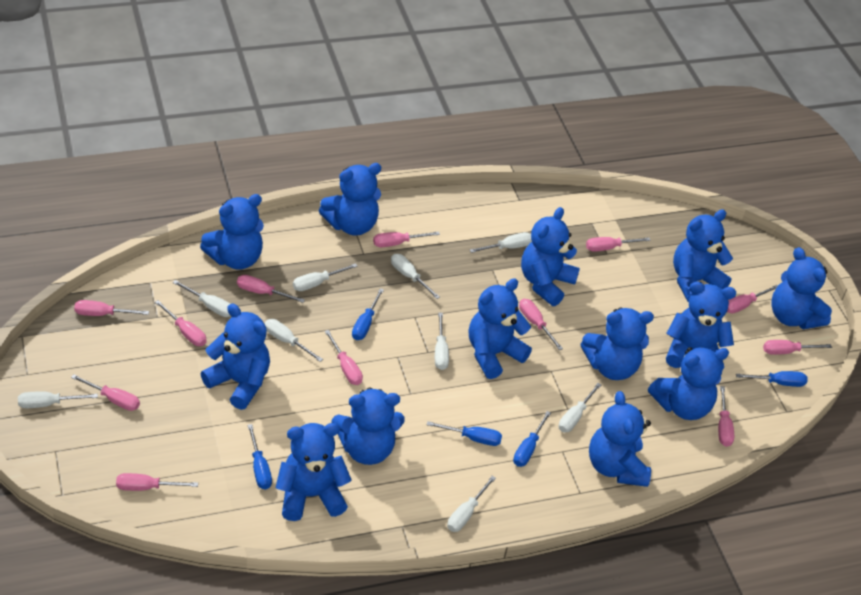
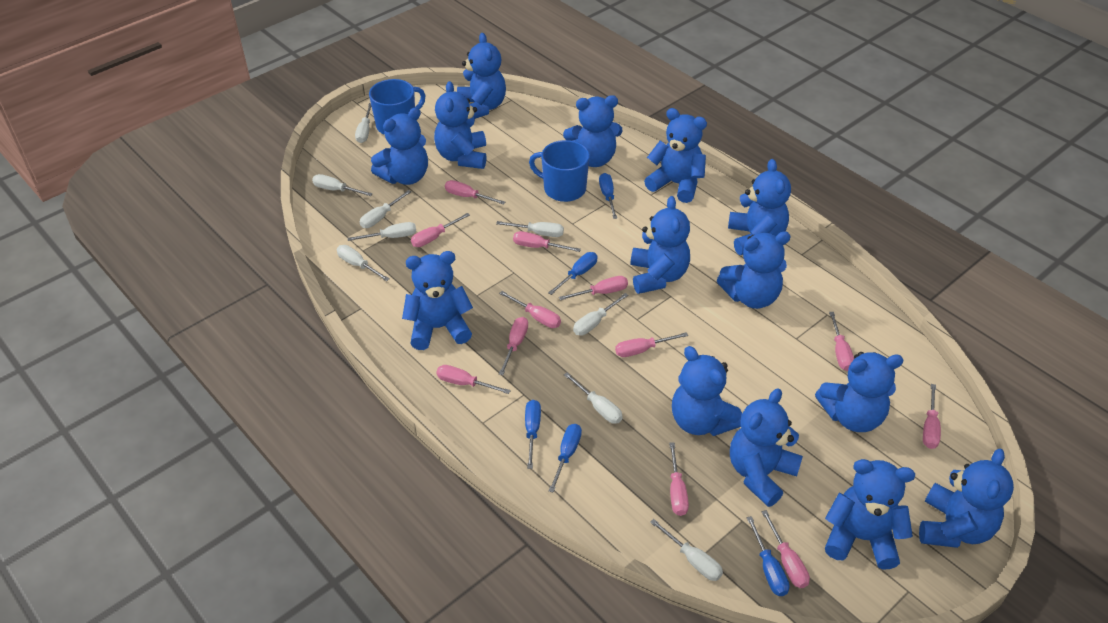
blue mug: none = 0 -> [369,79,426,135] [529,140,590,202] = 2
blue teddy bear: [200,194,264,270] [200,303,270,410] [275,423,352,521] [319,163,381,236] [332,387,405,465] [469,278,532,379] [521,207,580,306] [580,308,654,380] [589,391,651,487] [648,347,729,420] [666,281,736,370] [673,210,733,302] [771,247,832,329] = 13 -> [371,107,428,185] [402,251,473,350] [434,81,487,169] [457,33,506,119] [563,95,623,167] [630,196,690,294] [644,108,707,203] [672,346,742,436] [717,231,791,309] [728,159,791,255] [730,388,803,507] [815,352,904,432] [825,459,915,570] [919,449,1014,548] = 14

